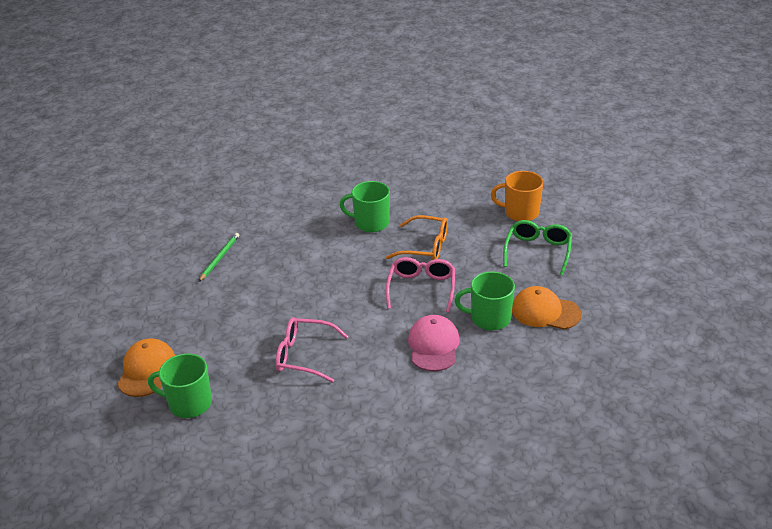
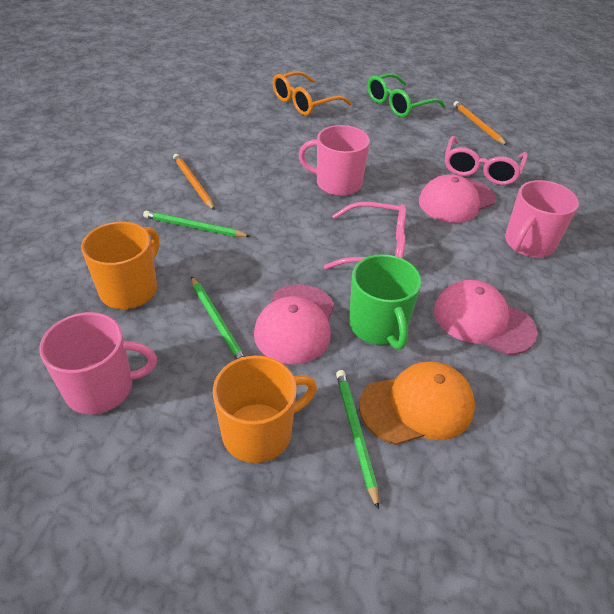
green mug: [148,353,212,418] [340,181,390,232] [455,272,515,330] = 3 -> [349,254,422,350] = 1
green pencil: [199,233,239,282] = 1 -> [143,211,251,237] [191,276,245,359] [336,370,379,510] = 3
orange cap: [117,338,175,397] [512,286,581,329] = 2 -> [359,362,475,445] = 1
orange mug: [491,171,543,221] = 1 -> [81,222,159,309] [213,355,317,463] = 2
orange pencil: none = 0 -> [173,154,215,210] [454,101,508,146] = 2
pink cap: [408,315,460,371] = 1 -> [254,284,334,364] [419,174,496,223] [434,280,537,355] = 3
pink mug: none = 0 -> [39,312,157,415] [299,125,370,196] [505,180,579,258] = 3

